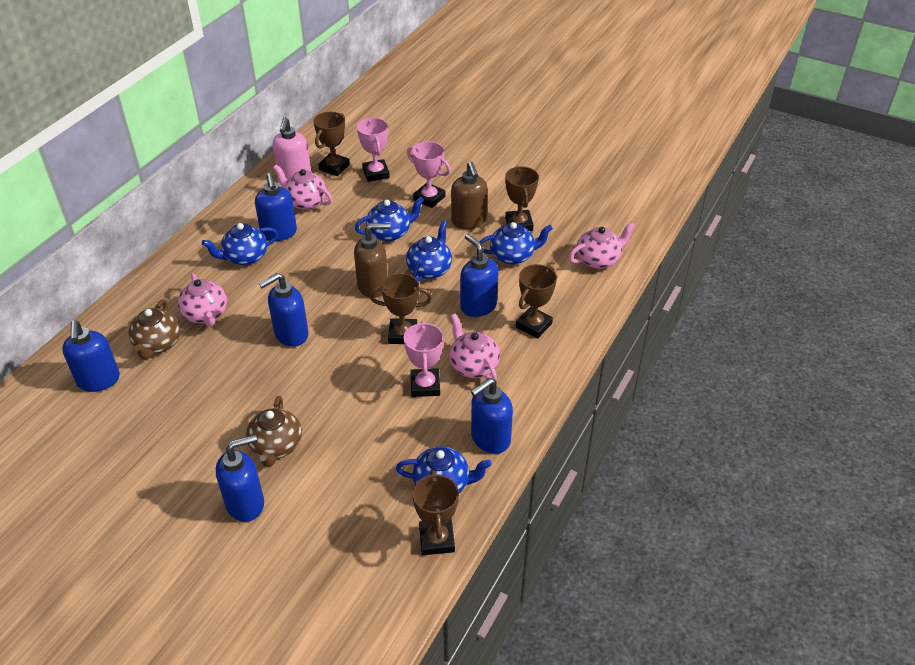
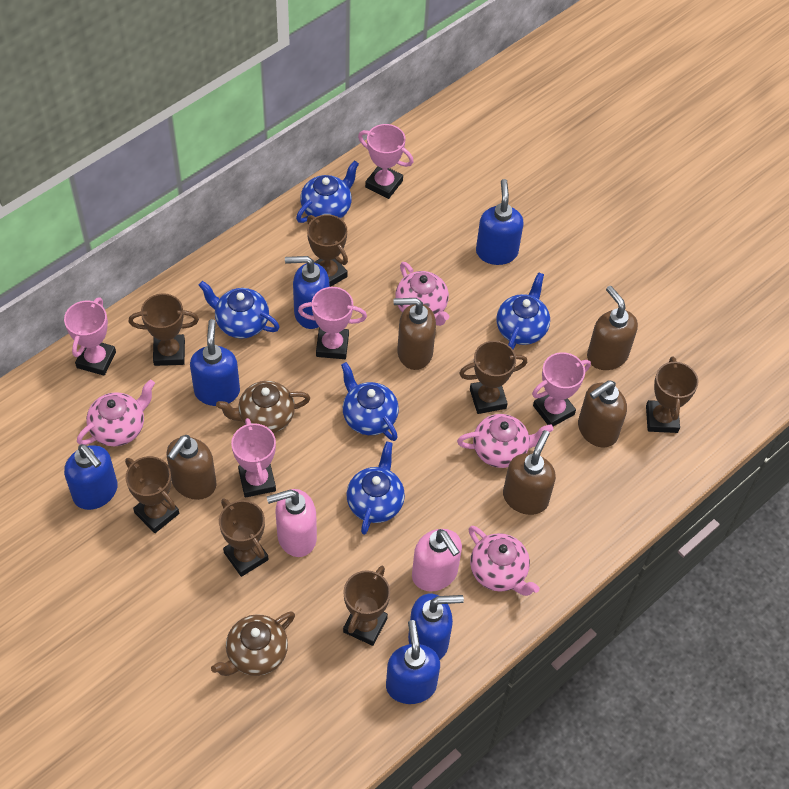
brown soap dispenser: [354,223,390,298] [451,161,487,229] = 2 -> [167,435,217,500] [394,298,436,370] [503,430,556,515] [578,380,627,448] [587,286,638,370] = 5
brown trophy: [313,112,350,176] [370,273,432,344] [412,470,459,555] [505,166,539,231] [516,264,557,339] = 5 -> [125,456,179,533] [129,293,199,366] [219,498,269,577] [307,214,348,287] [343,566,390,646] [459,341,527,414] [646,357,698,433] = 7
pink soap dispenser: [273,117,311,180] = 1 -> [267,489,317,557] [412,529,462,592] = 2
pink trophy: [357,118,390,182] [404,321,444,397] [407,141,451,208] = 3 -> [64,297,116,376] [231,418,276,498] [298,287,367,359] [358,124,414,199] [532,352,591,426] = 5

